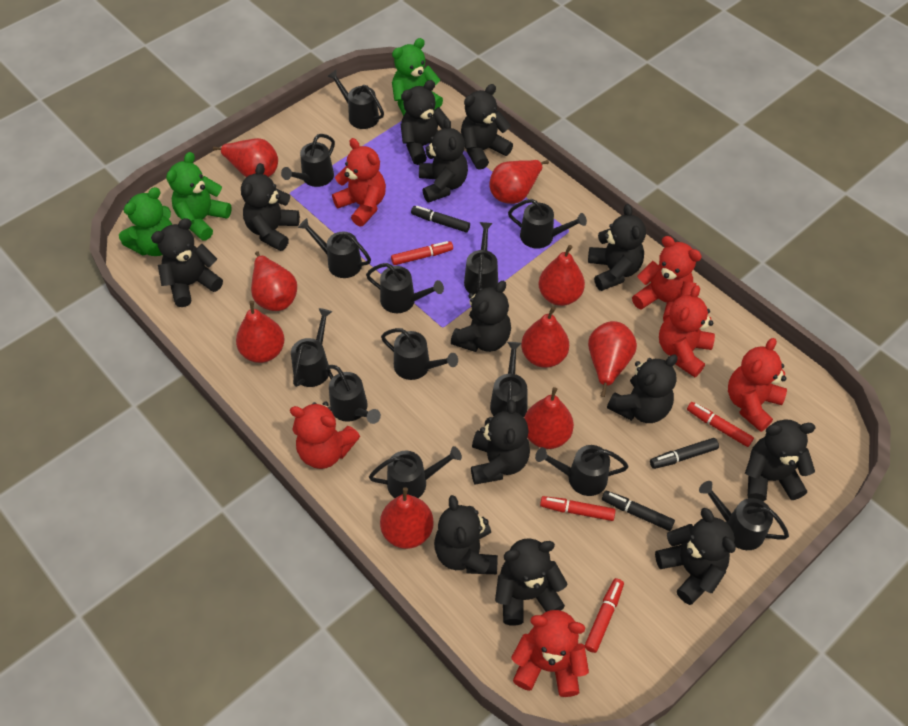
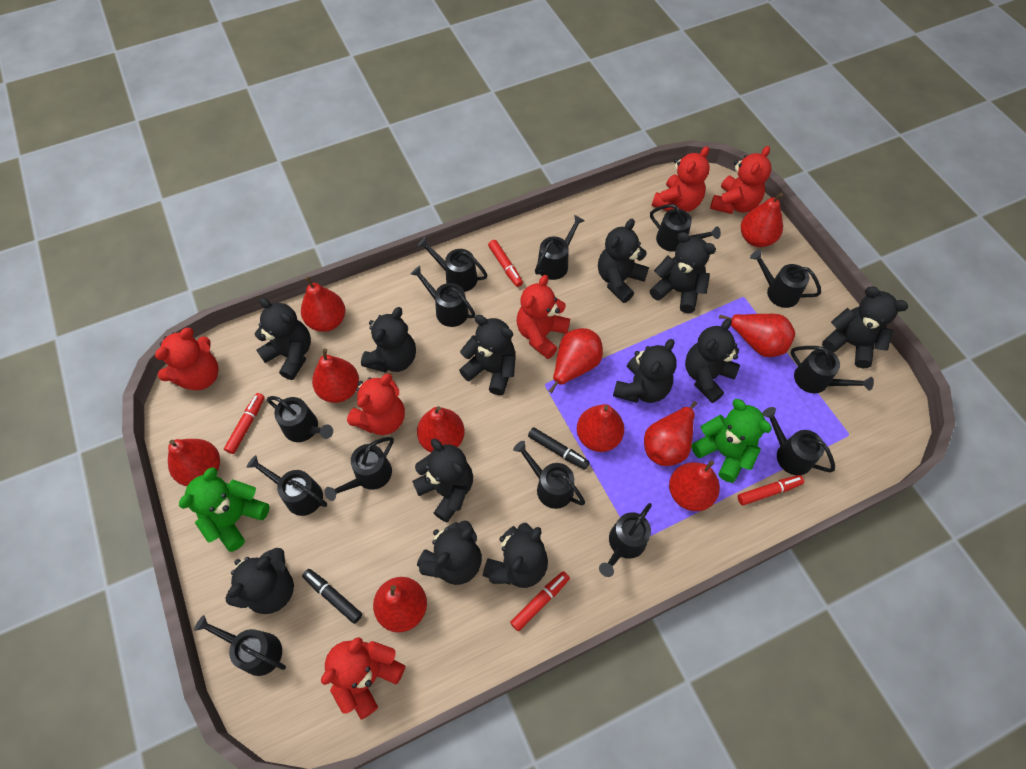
black marker: [411,206,470,232] [602,491,675,531] [650,438,719,469] = 3 -> [302,569,362,624] [528,427,590,470] = 2
black teddy bear: [151,218,223,307] [241,163,300,251] [400,80,451,165] [419,118,468,203] [434,495,498,574] [451,281,511,352] [461,84,513,170] [471,400,530,485] [495,538,568,626] [588,204,646,291] [607,354,678,423] [655,507,736,605] [745,419,815,501] = 13 -> [225,548,294,614] [255,298,311,380] [361,307,416,373] [412,439,473,523] [417,520,482,585] [459,315,516,395] [483,523,548,588] [598,219,649,303] [613,339,677,403] [650,232,716,313] [685,319,740,403] [822,287,908,368] = 12
green teddy bear: [119,187,173,256] [166,152,232,241] [392,38,443,116] = 3 -> [179,467,270,552] [691,399,772,483] = 2
red pear: [213,138,278,177] [236,301,285,363] [251,251,297,311] [380,487,434,549] [490,160,549,204] [521,307,569,368] [524,387,574,449] [539,245,585,306] [588,321,637,397] = 9 -> [168,439,220,486] [301,276,345,332] [312,348,359,403] [373,577,427,632] [417,406,465,453] [549,328,603,393] [577,404,624,452] [644,401,697,466] [669,460,720,511] [719,314,795,357] [741,193,783,247] = 11

